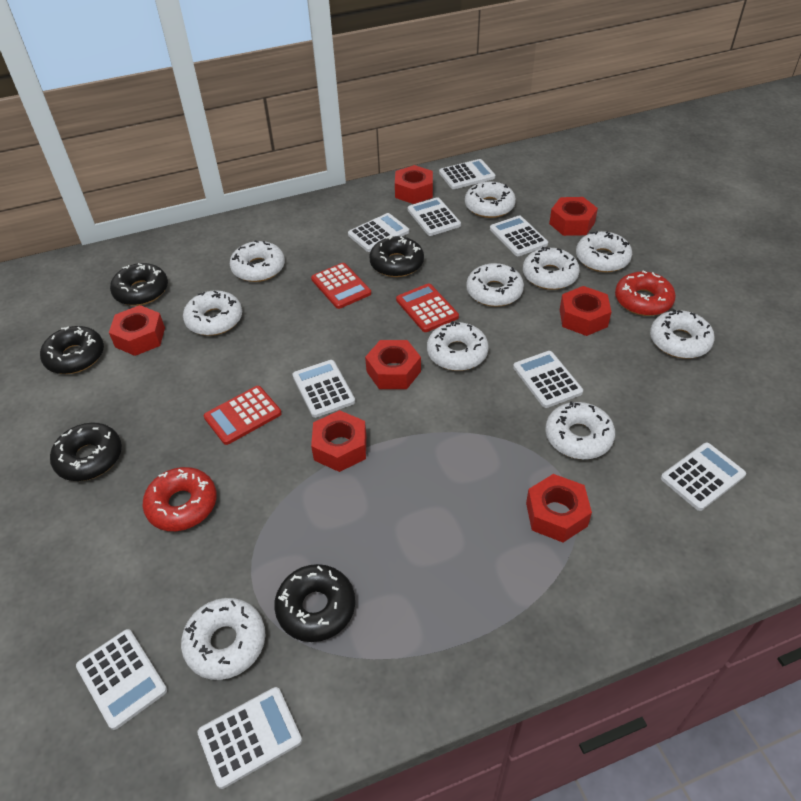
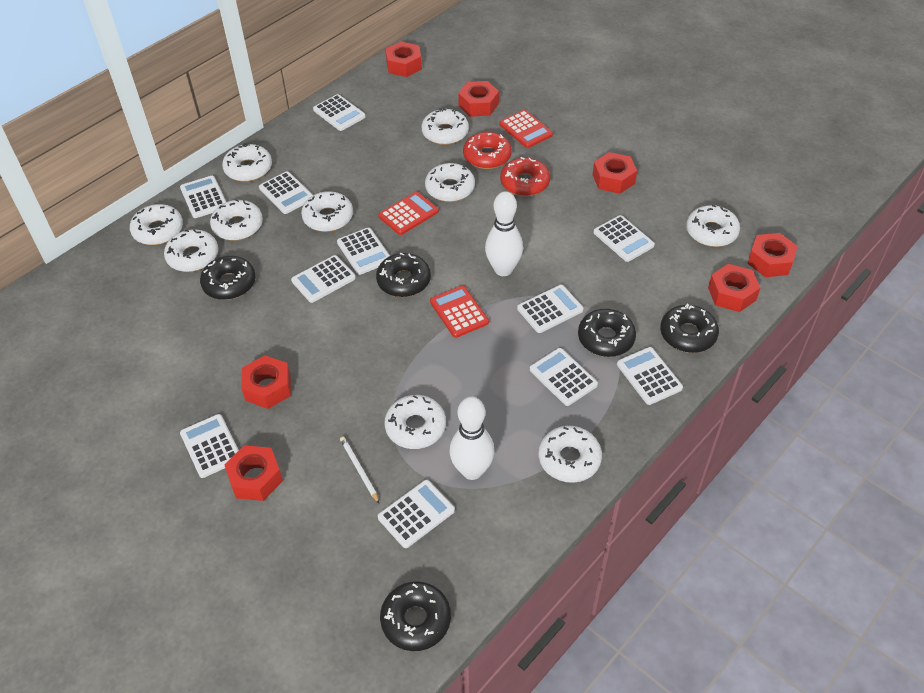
white bowling pin: none = 0 -> [450,397,495,480] [485,192,523,276] = 2
white calculator: [76,629,167,730] [197,687,302,789] [293,360,355,418] [348,213,409,252] [408,197,461,236] [439,159,495,189] [490,215,548,256] [513,351,583,408] [661,443,746,511] = 9 -> [180,176,226,218] [180,414,239,478] [259,171,313,214] [291,255,356,303] [313,94,366,131] [337,228,390,275] [378,480,455,548] [517,285,584,333] [530,348,598,406] [593,215,655,262] [617,347,683,405] = 11
white pencil: none = 0 -> [340,437,379,503] = 1

